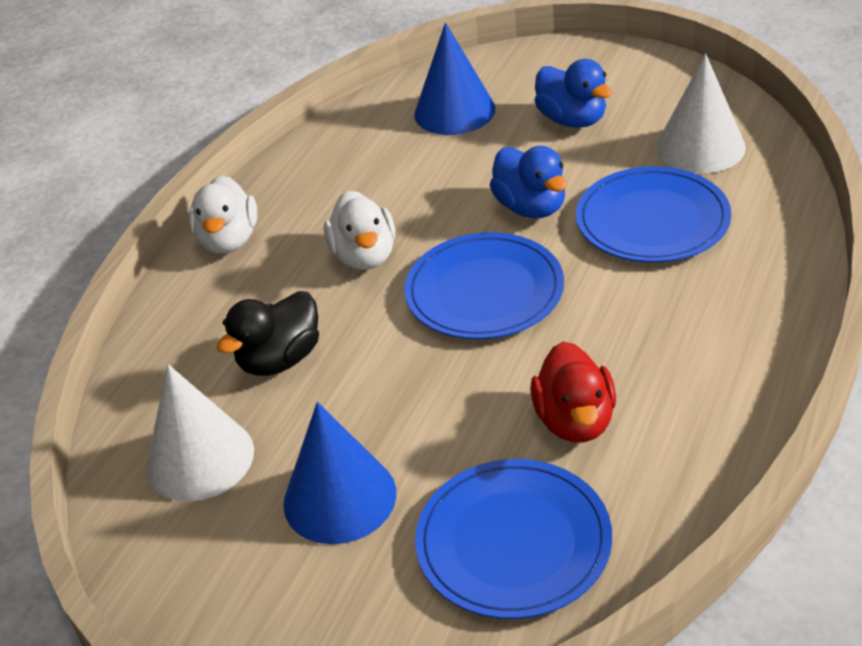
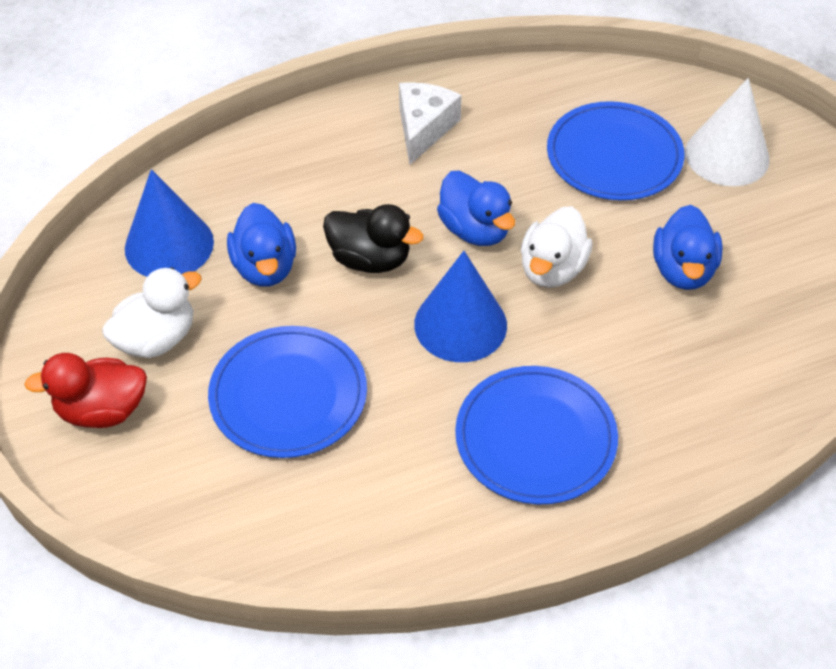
blue duck: [490,146,567,218] [535,59,612,128] = 2 -> [227,203,296,287] [437,171,515,246] [653,205,723,290] = 3
white cheese: none = 0 -> [399,82,462,165] = 1
white cone: [146,364,254,501] [656,53,746,174] = 2 -> [685,78,770,186] = 1

